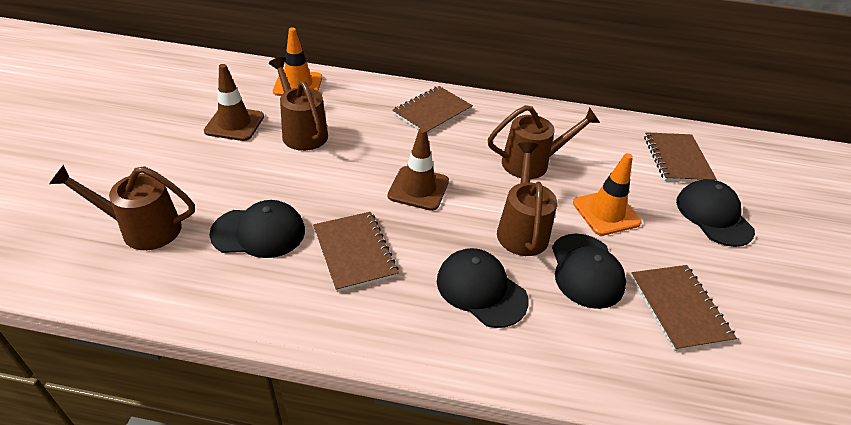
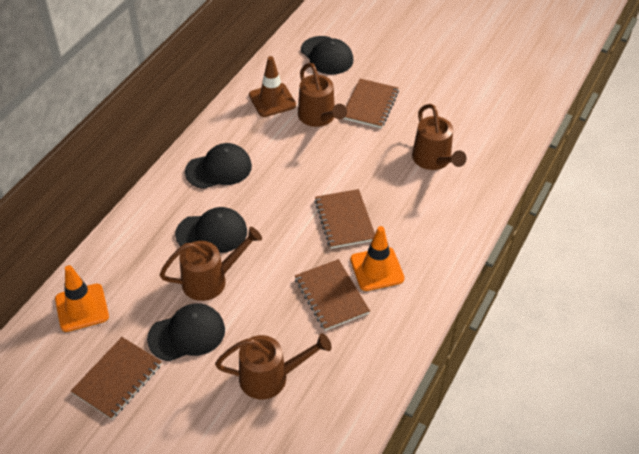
brown traffic cone: [204,64,264,141] [388,128,449,211] = 2 -> [249,56,296,117] = 1

